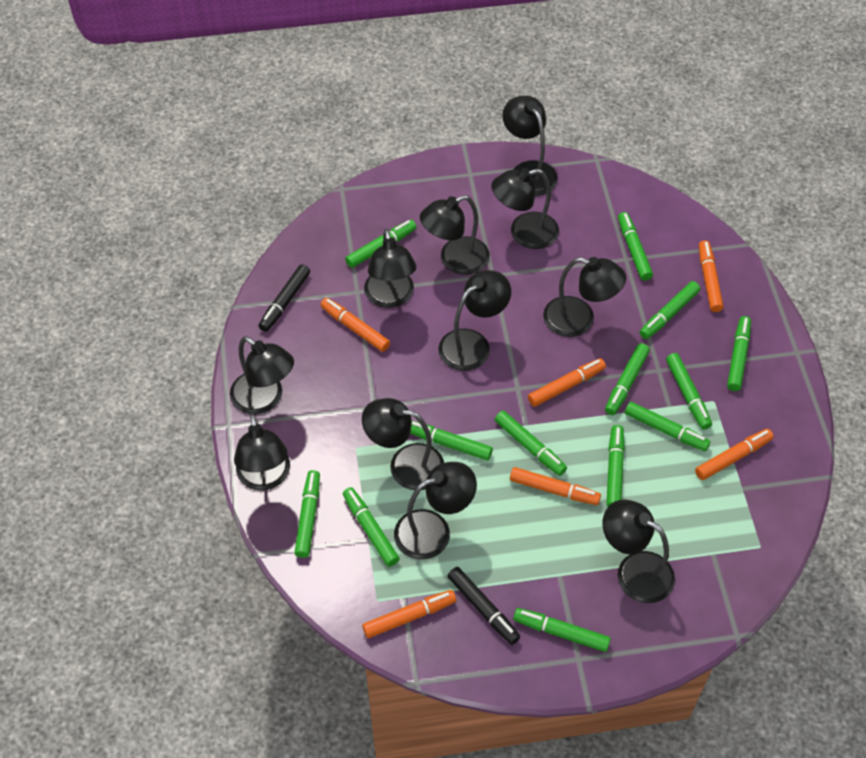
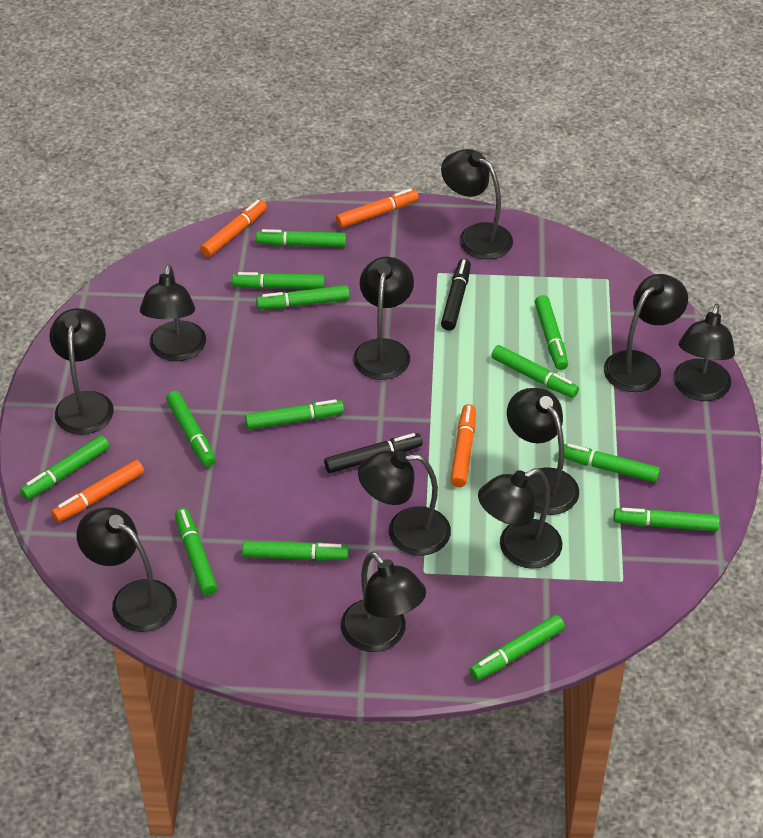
orange marker: [321,298,390,352] [362,590,456,638] [510,467,601,505] [528,358,606,407] [695,429,774,480] [699,240,724,312] = 6 -> [51,460,144,522] [200,200,267,257] [336,188,419,228] [450,404,476,487] = 4

